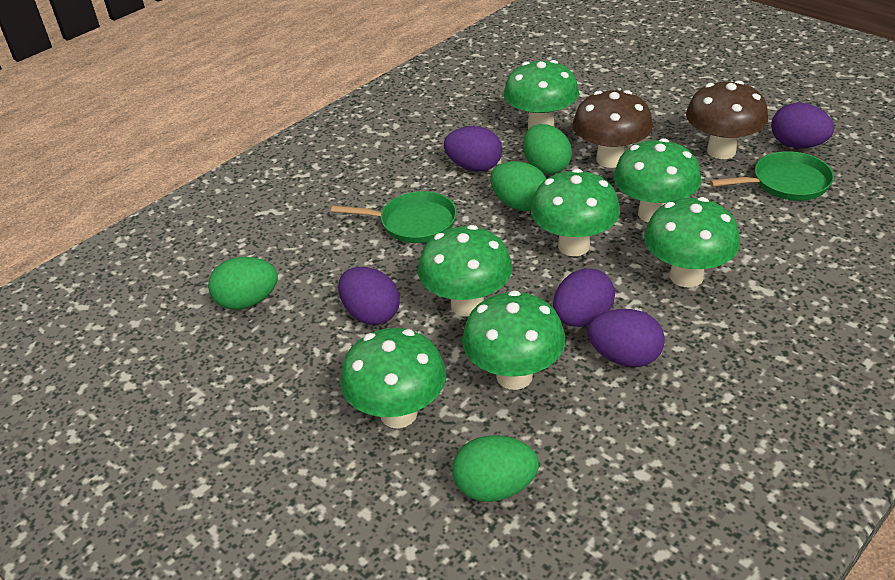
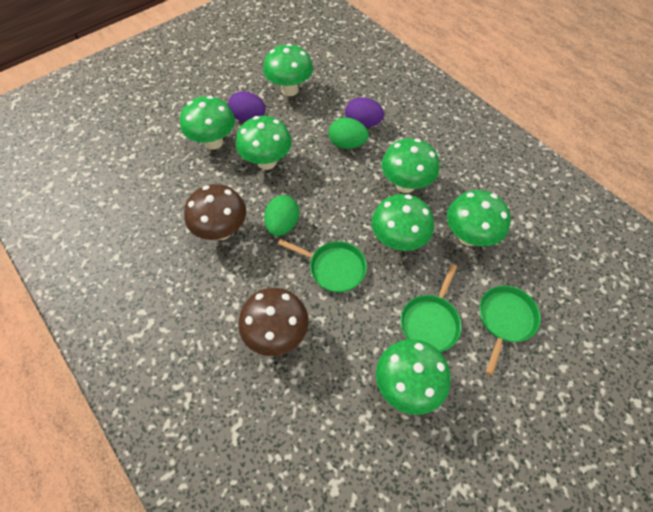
green egg: [208,257,278,310] [452,435,539,502] [490,161,546,211] [523,124,572,175] = 4 -> [264,195,299,236] [329,117,369,149] = 2
green pan: [331,191,457,243] [710,151,834,201] = 2 -> [278,239,367,293] [400,264,462,352] [479,286,541,375] = 3
purple egg: [338,267,400,325] [444,126,502,172] [553,268,615,327] [588,309,665,367] [771,103,834,148] = 5 -> [228,91,266,122] [345,97,384,128] = 2

